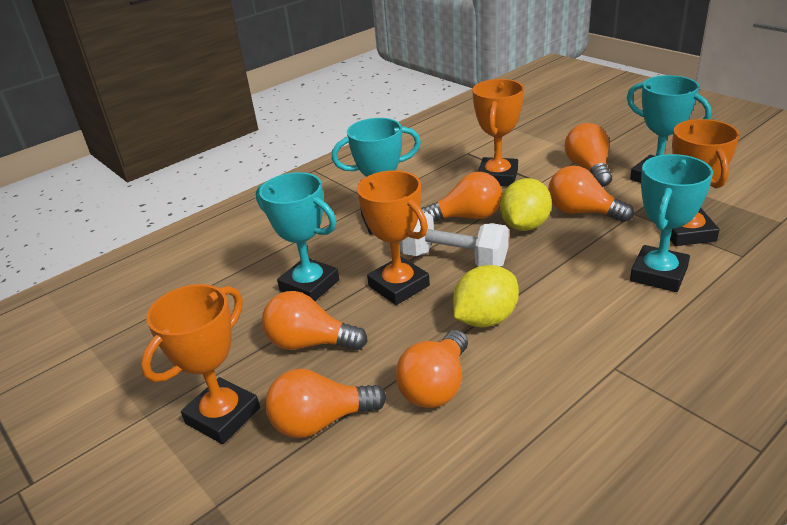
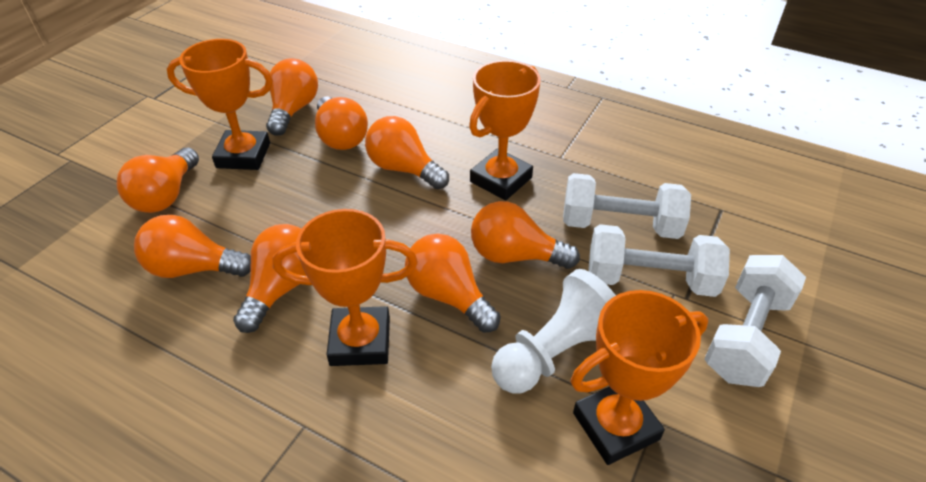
orange light bulb: [262,291,368,350] [265,369,386,438] [395,330,468,408] [421,172,502,222] [548,166,634,222] [565,123,612,187] = 6 -> [116,148,199,213] [134,215,251,278] [233,224,306,333] [266,58,318,136] [315,97,368,150] [365,116,449,190] [405,234,501,333] [471,201,580,269] = 8
turquoise trophy: [256,172,339,301] [332,118,421,235] [627,75,712,183] [630,154,713,292] = 4 -> none = 0
white dumbbell: [400,213,509,267] = 1 -> [563,173,691,239] [588,224,730,297] [704,255,806,387] = 3
white pawn: none = 0 -> [491,269,616,393] = 1
yellow lemon: [453,265,519,328] [500,178,552,231] = 2 -> none = 0

